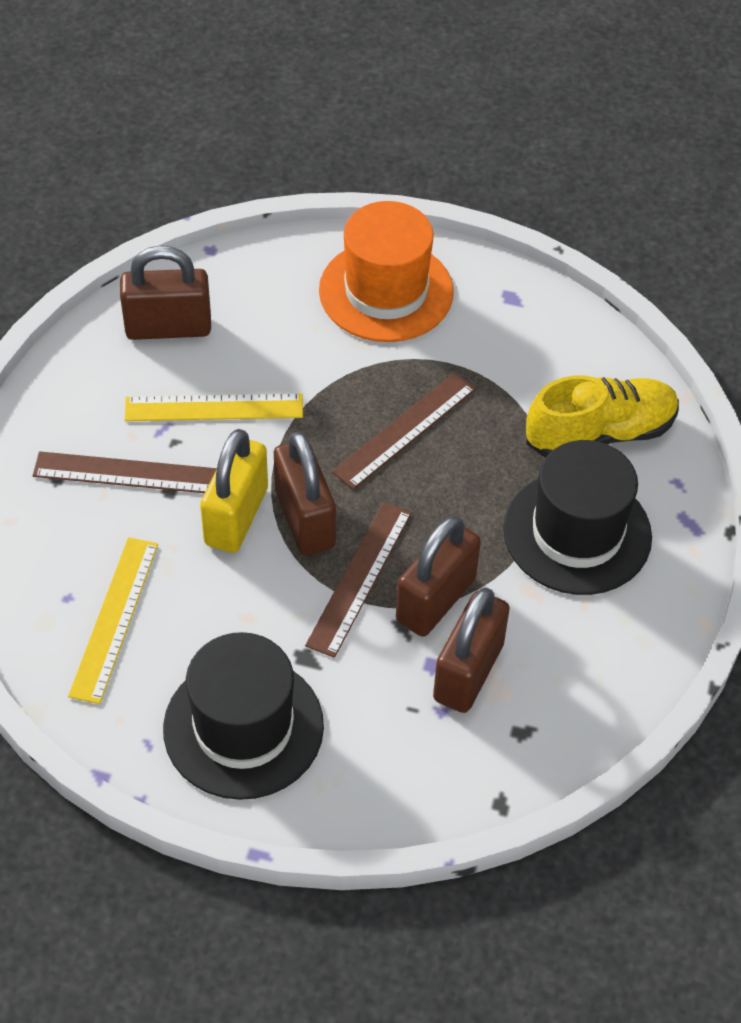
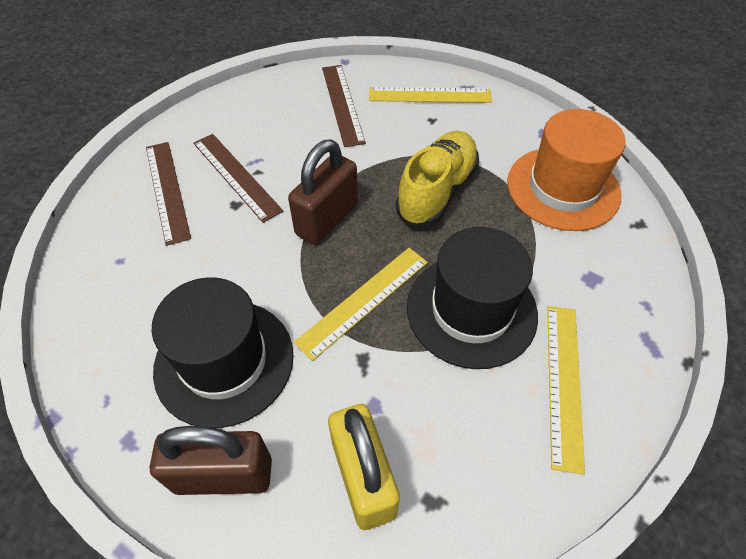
brown padlock: [120,246,211,340] [274,431,336,555] [396,516,481,637] [433,588,510,713] = 4 -> [150,426,272,495] [288,139,358,245] = 2
yellow ruler: [68,537,158,704] [125,393,303,421] = 2 -> [294,248,428,361] [369,87,492,103] [547,306,585,475] = 3

